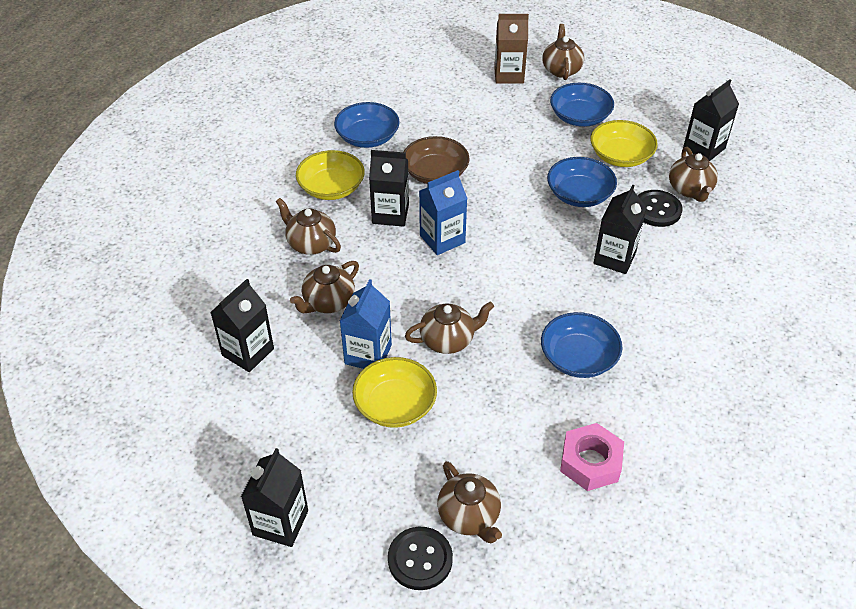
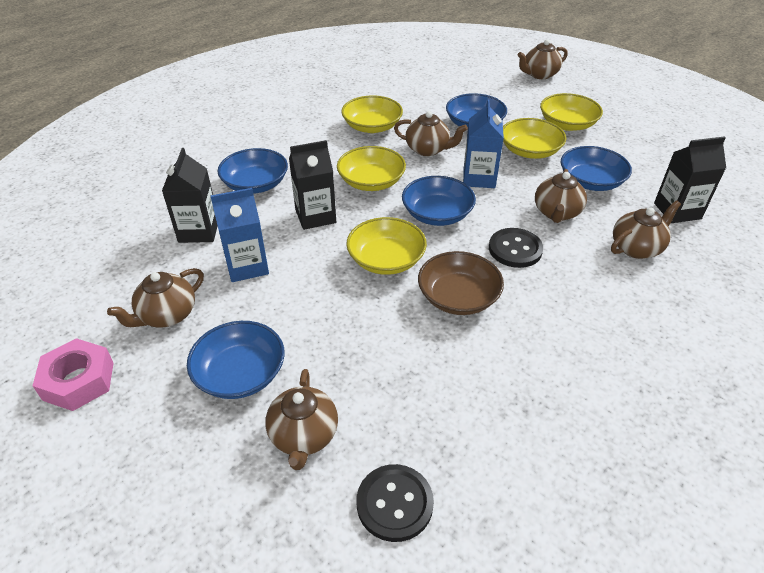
black carton: [210,279,274,372] [241,448,308,547] [369,150,409,227] [594,185,647,274] [683,79,739,161] = 5 -> [162,148,218,243] [289,140,336,230] [654,136,726,223] = 3
blue bowl: [334,102,400,148] [541,312,622,378] [547,157,617,207] [550,83,614,127] = 4 -> [187,321,285,399] [218,148,288,194] [402,176,476,226] [446,93,507,127] [561,146,632,191] = 5
brown carton: [494,14,529,84] = 1 -> none = 0
yellow bowl: [296,150,365,200] [352,357,437,428] [590,120,658,167] = 3 -> [337,146,406,191] [341,95,403,133] [346,217,427,275] [503,118,566,159] [540,93,603,131] = 5

